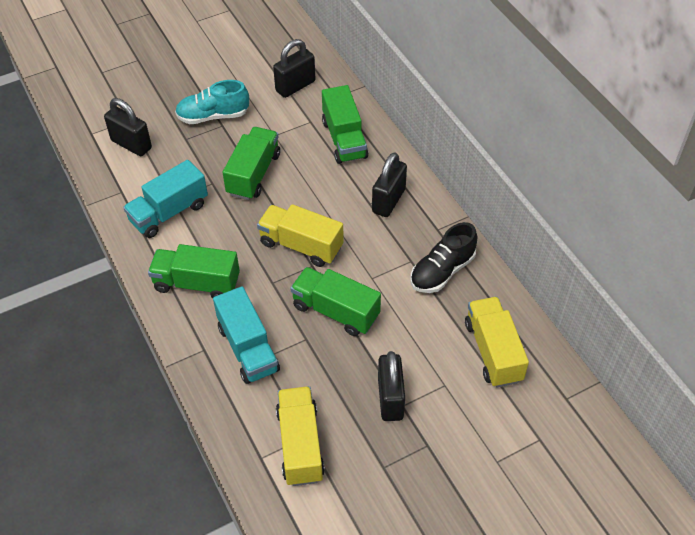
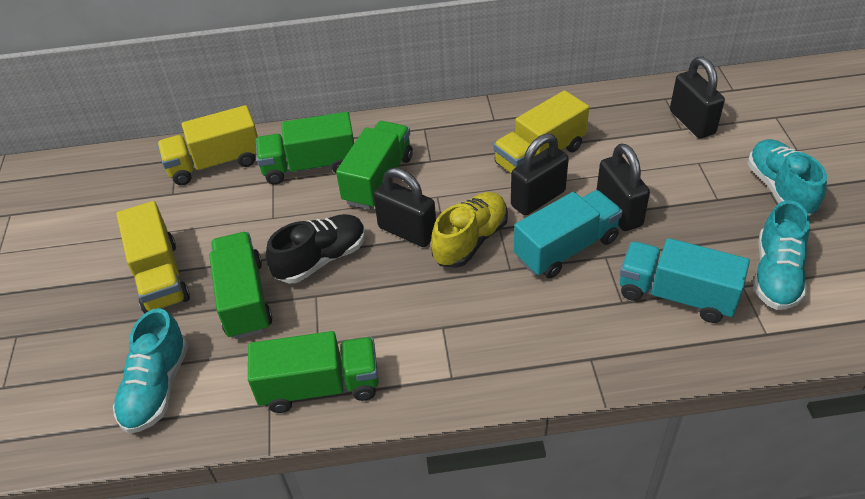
turquoise shoe: [175,80,249,124] = 1 -> [113,308,188,434] [748,139,827,216] [753,200,810,310] = 3
yellow shoe: none = 0 -> [431,192,508,268] = 1

